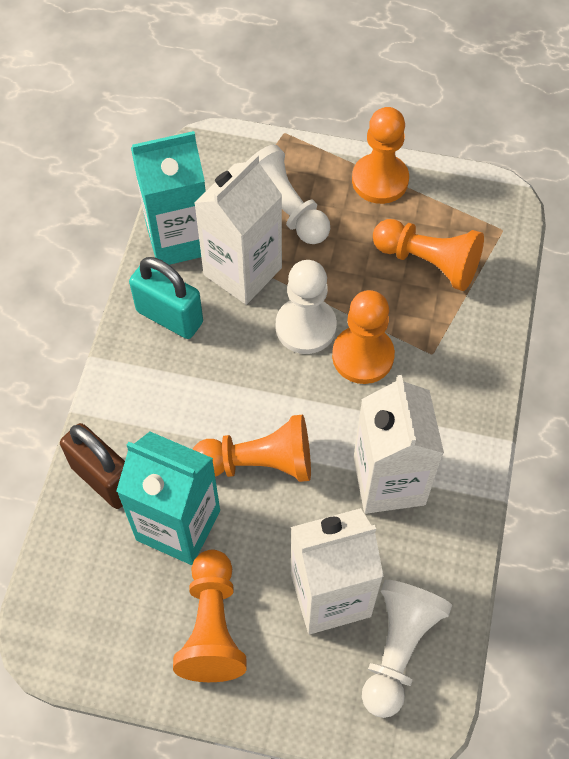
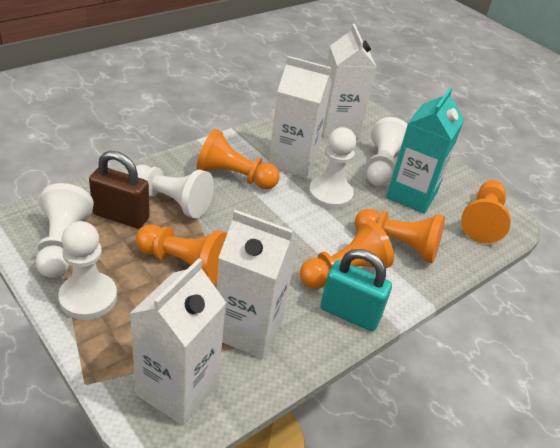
turquoise carton: [116,432,220,565] [131,131,206,265] = 2 -> [386,87,464,214] = 1
white carton: [194,154,282,305] [291,508,384,634] [353,375,444,514] = 3 -> [129,258,226,425] [217,210,298,359] [268,56,332,178] [322,24,376,139] = 4
white pawn: [247,144,330,244] [276,260,337,354] [362,580,452,718] = 3 -> [36,183,94,278] [58,221,117,320] [136,165,214,219] [309,127,356,209] [367,117,408,186] = 5

